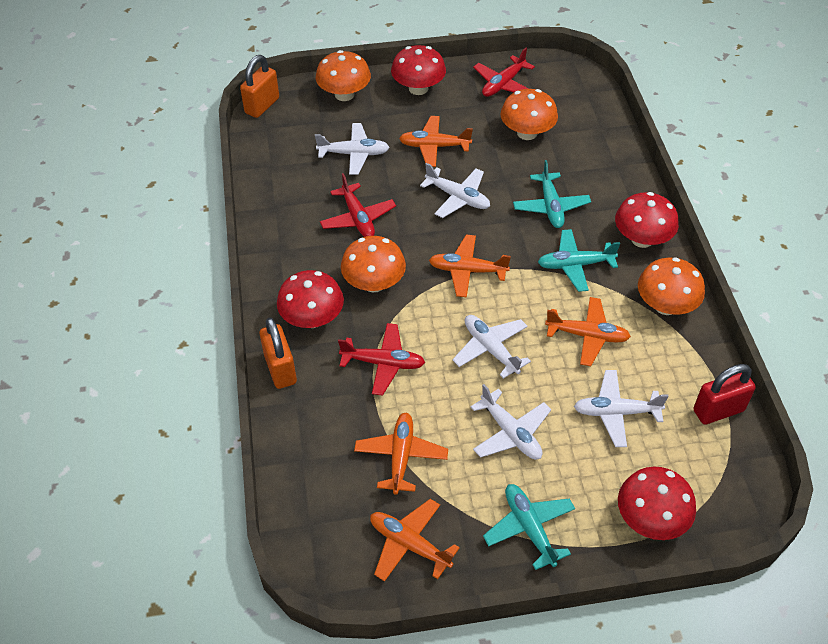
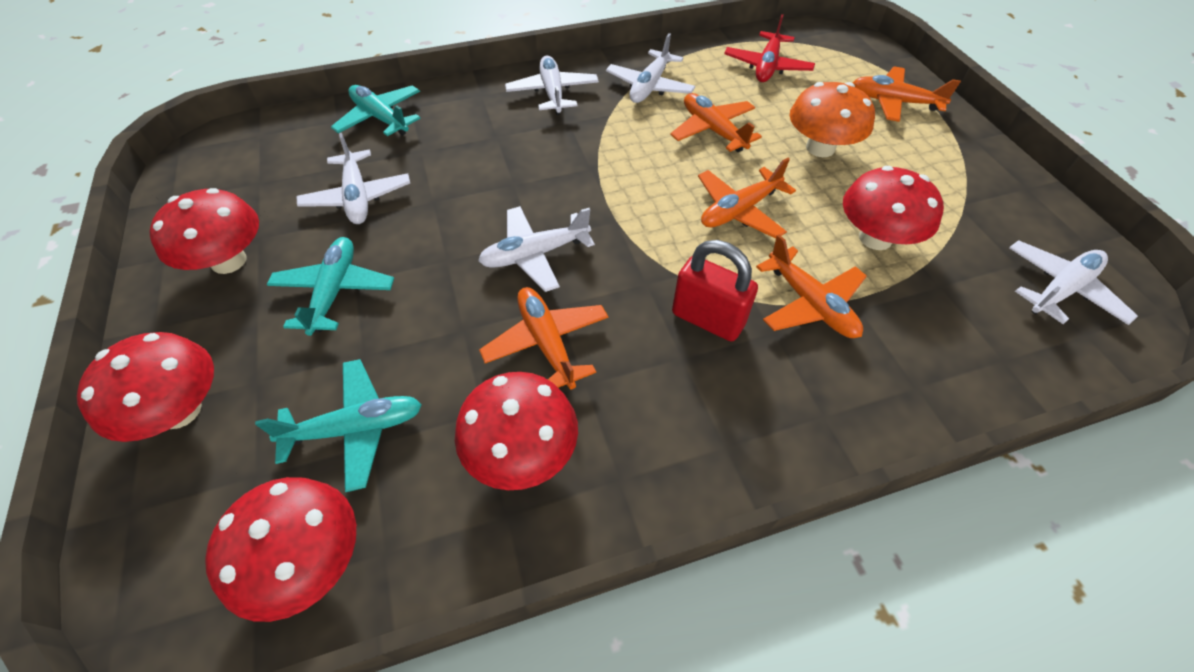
orange mushroom: [316,50,371,101] [341,236,406,292] [501,89,558,140] [638,257,705,315] = 4 -> [790,82,875,157] = 1
orange padlock: [240,55,279,118] [260,317,297,389] = 2 -> none = 0
red mushroom: [277,270,344,328] [391,45,446,95] [615,192,679,248] [618,467,696,540] = 4 -> [77,332,214,442] [149,188,259,274] [205,477,356,622] [455,372,578,490] [843,166,944,250] = 5
red plane: [320,173,396,237] [338,323,425,396] [473,48,535,97] = 3 -> [724,14,815,82] = 1

